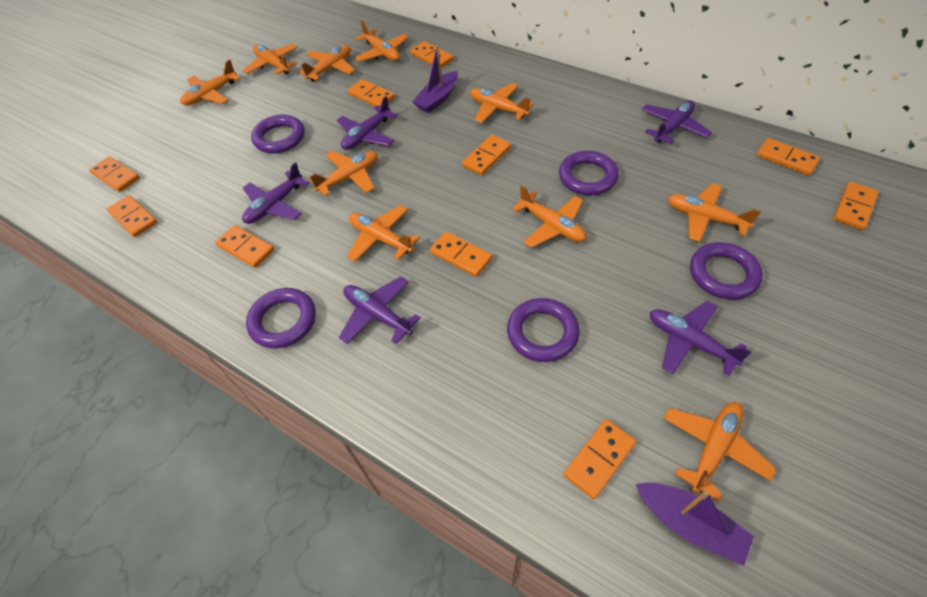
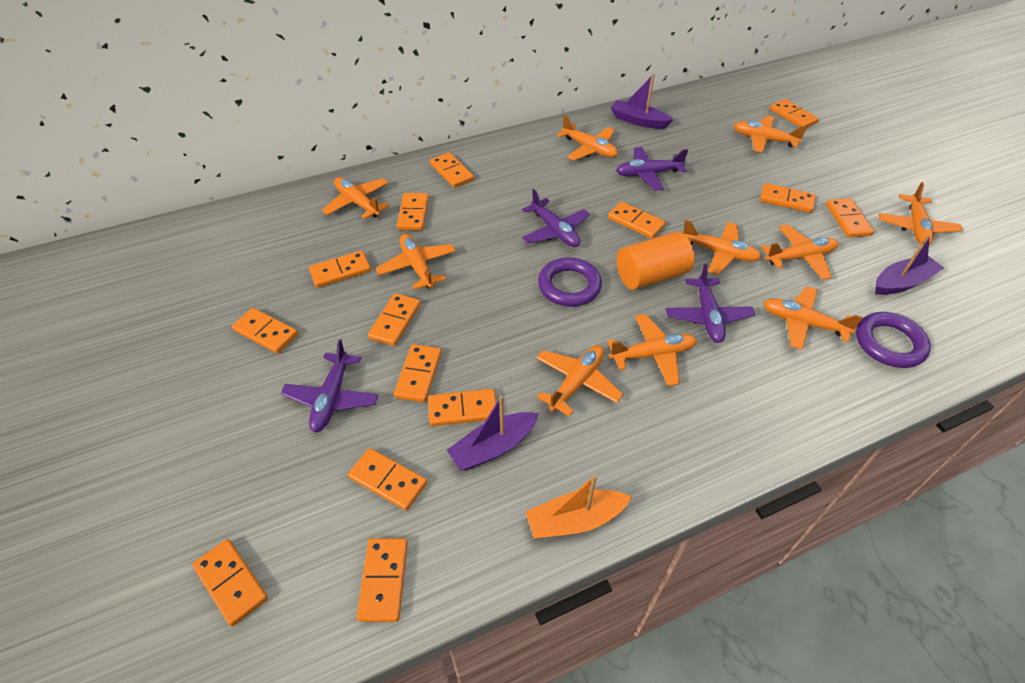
orange boat: none = 0 -> [525,474,632,538] = 1
orange cylinder: none = 0 -> [617,232,695,290] = 1
orange domino: [89,157,140,192] [107,195,157,237] [215,225,274,268] [348,79,395,107] [410,41,454,68] [430,232,492,277] [462,135,511,175] [563,419,636,500] [757,138,820,176] [833,181,879,230] = 10 -> [192,539,268,626] [232,308,298,354] [309,251,371,288] [348,448,427,511] [357,538,408,622] [368,293,421,346] [394,344,442,402] [397,193,429,230] [428,389,496,426] [430,152,474,188] [608,202,666,239] [760,183,816,213] [770,99,819,127] [826,198,874,237] = 14
purple boat: [413,45,458,113] [635,482,754,566] = 2 -> [447,396,539,471] [611,74,673,129] [875,234,944,295] = 3
purple plane: [242,162,309,224] [337,96,398,150] [339,276,421,344] [641,100,712,144] [650,301,751,376] = 5 -> [281,339,378,432] [522,189,590,247] [616,147,688,191] [666,264,755,343] = 4
purple ring: [246,288,316,348] [251,115,305,153] [507,298,580,362] [559,151,619,195] [690,242,763,300] = 5 -> [538,258,602,307] [856,312,931,368] = 2

